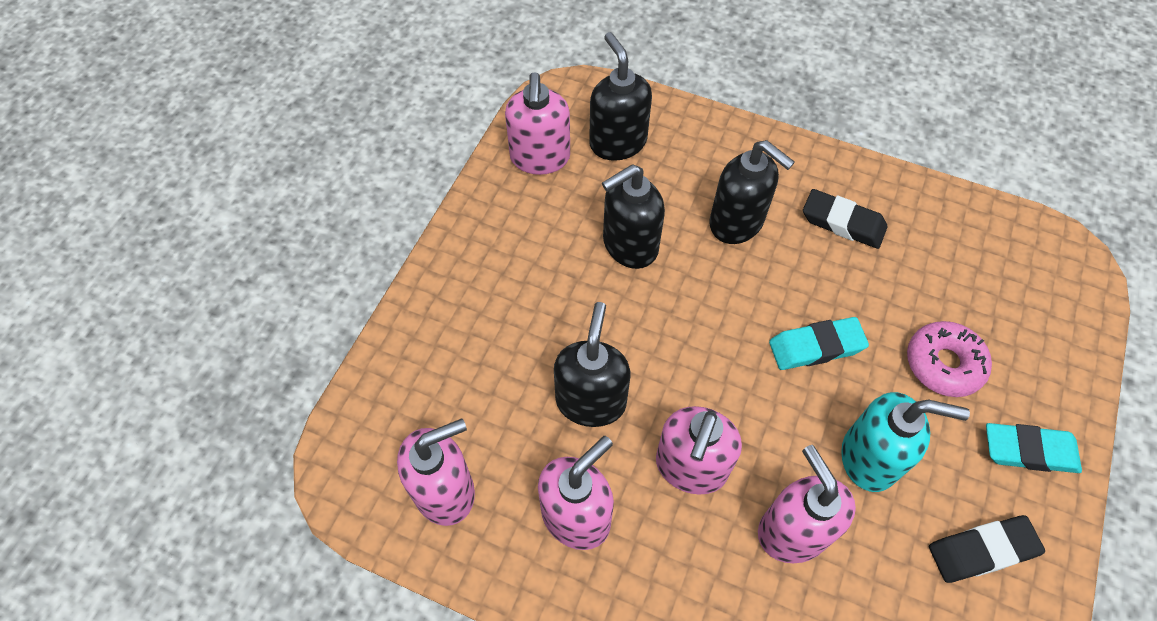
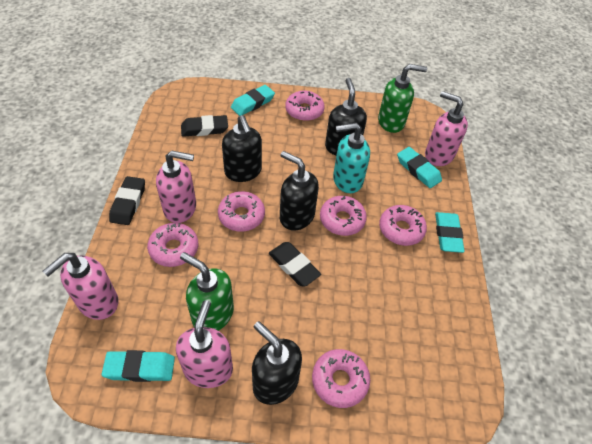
black eraser: [803,189,887,249] [929,515,1045,583] = 2 -> [109,176,145,225] [181,115,228,137] [269,242,321,287] = 3
green soap dispenser: none = 0 -> [180,252,234,331] [378,64,427,133] = 2
pink donut: [907,321,992,397] = 1 -> [147,223,198,267] [218,191,265,232] [285,91,325,121] [312,349,370,408] [320,196,367,236] [379,205,427,246] = 6
pink soap dispenser: [397,418,475,526] [505,72,570,175] [538,436,614,550] [656,406,742,495] [758,445,856,563] = 5 -> [43,253,119,320] [156,151,196,223] [176,300,233,388] [425,91,468,166] = 4
turquoise eraser: [769,317,869,370] [986,423,1082,473] = 2 -> [102,350,175,382] [231,85,275,116] [397,147,442,188] [435,212,465,253] = 4

